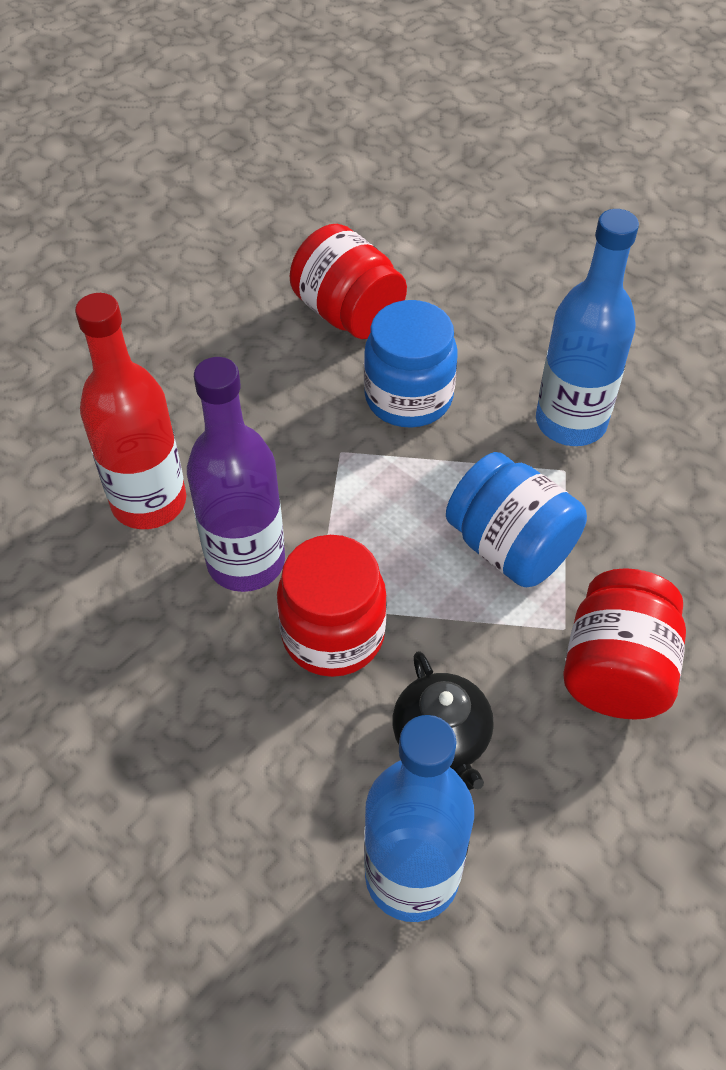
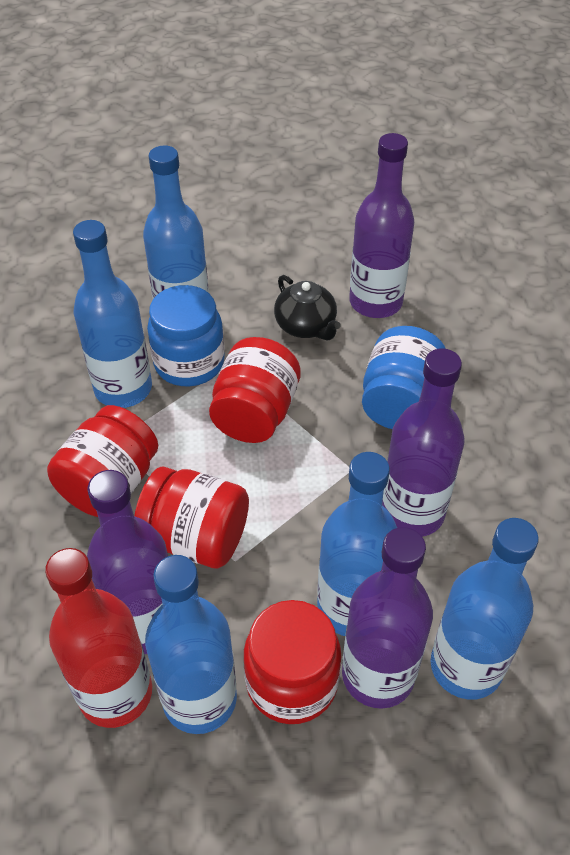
blue bottle: [364,715,474,922] [536,209,639,446] = 2 -> [73,220,152,408] [143,145,209,299] [145,555,237,734] [317,452,397,636] [431,518,539,700] = 5
purple bottle: [187,357,285,592] = 1 -> [87,470,168,654] [342,527,433,709] [349,133,414,318] [382,348,465,537] = 4
red jar: [277,535,387,677] [290,224,407,339] [563,568,686,719] = 3 -> [47,405,158,517] [135,466,249,569] [209,337,301,443] [244,600,341,724] = 4

